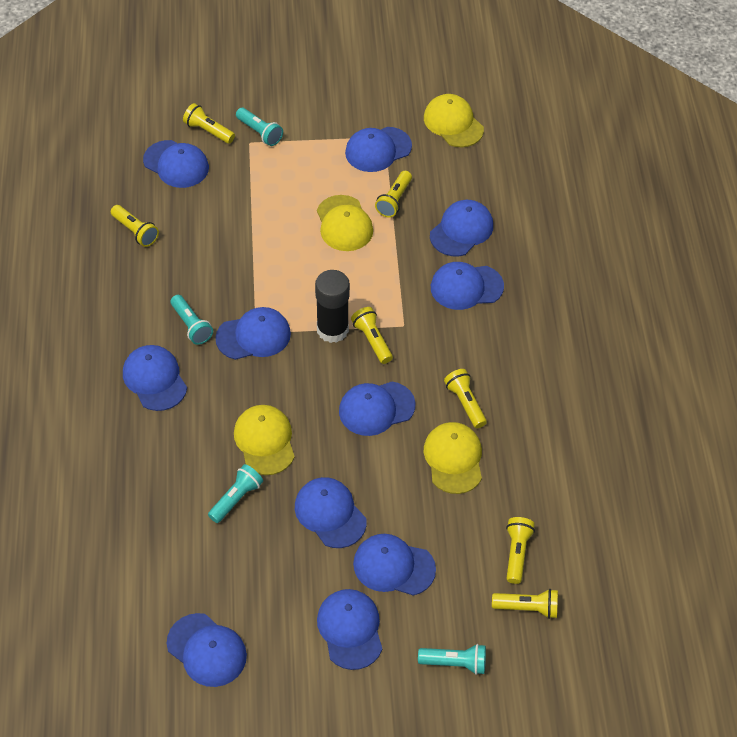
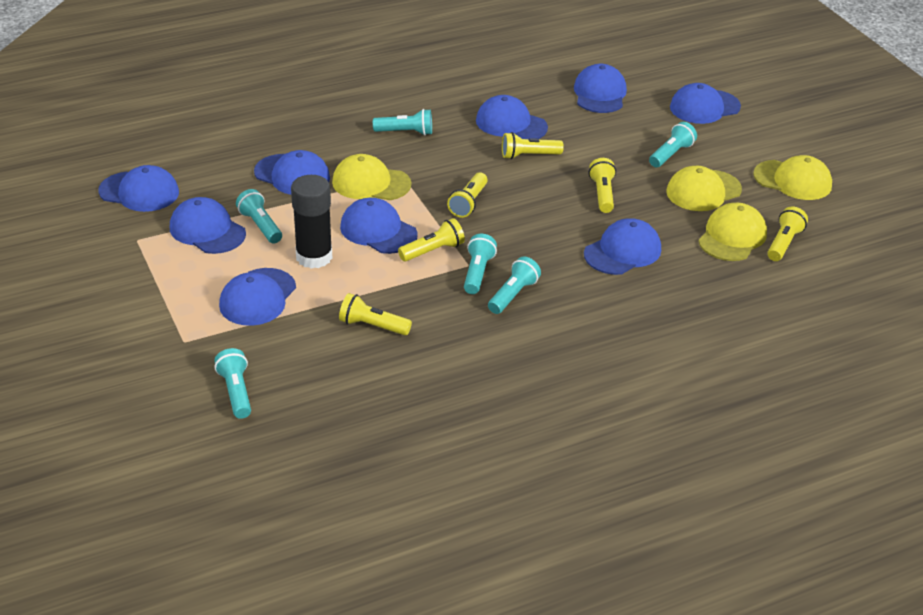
blue cap: [123,345,187,411] [143,140,209,188] [167,613,247,687] [215,307,291,360] [295,477,367,548] [317,589,382,670] [339,381,416,436] [345,127,412,172] [353,534,436,596] [430,200,493,256] [431,262,504,310] = 11 -> [98,165,179,212] [170,197,246,254] [219,268,296,326] [254,150,330,195] [340,198,418,254] [476,95,548,139] [574,64,627,113] [584,218,661,275] [670,83,741,124] = 9
turquoise flashlight: [170,295,213,345] [208,464,263,523] [236,108,283,146] [418,644,486,675] = 4 -> [214,348,251,419] [236,189,282,244] [373,109,432,135] [464,234,497,294] [488,256,541,314] [649,122,697,167] = 6
yellow flashlight: [111,205,159,247] [183,103,235,144] [351,307,393,364] [375,171,412,218] [444,369,487,428] [492,589,558,619] [506,517,535,584] = 7 -> [339,293,412,335] [398,218,465,262] [447,172,488,218] [502,132,564,159] [589,158,616,213] [767,207,808,261] = 6

